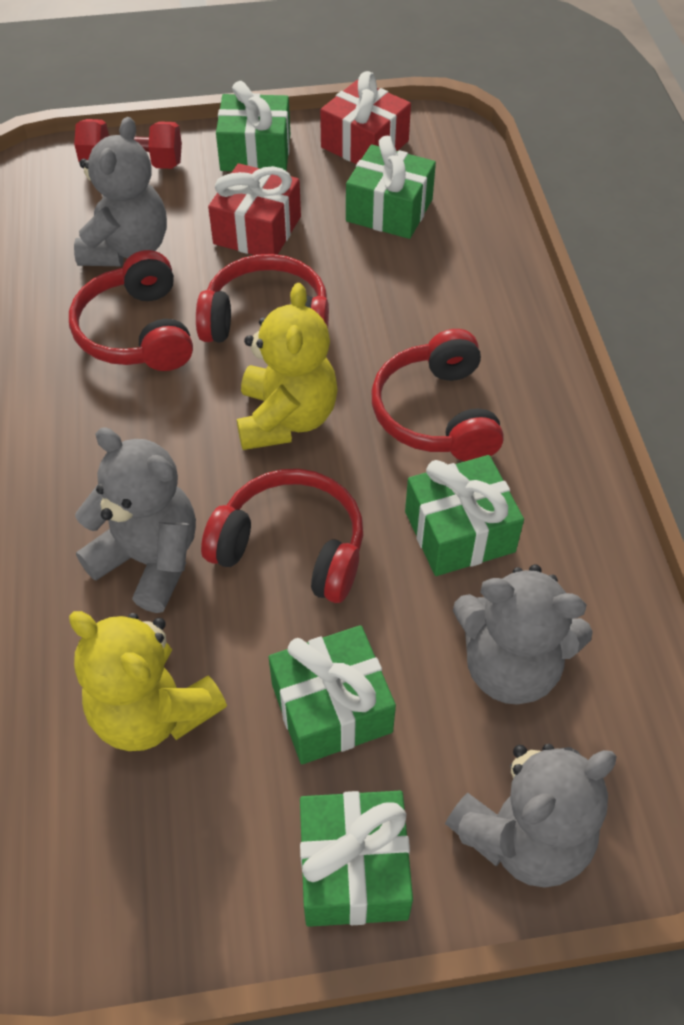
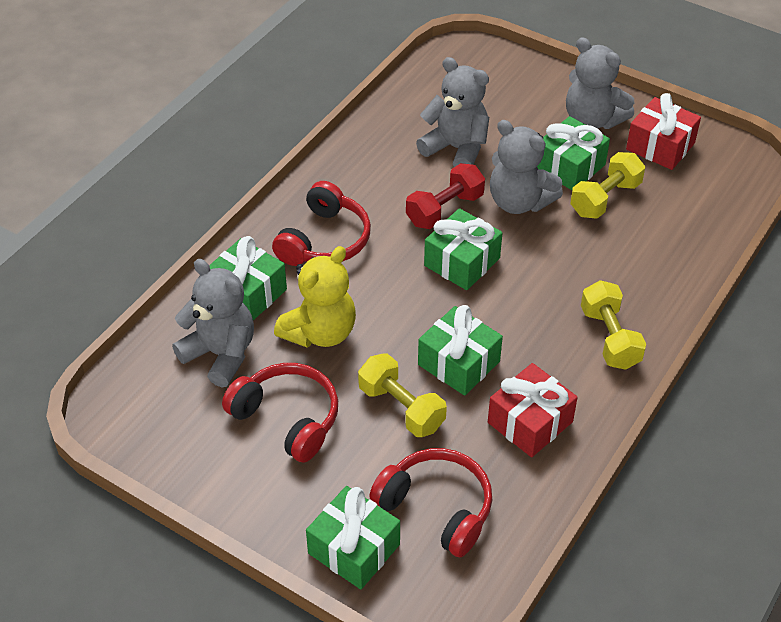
red headphones: [69,250,193,371] [196,254,329,343] [201,469,363,603] [372,329,504,461] = 4 -> [222,363,338,463] [272,181,371,266] [369,448,492,557] = 3
yellow dumbbell: none = 0 -> [358,354,447,437] [570,152,645,219] [581,280,646,370] = 3
yellow teddy bear: [69,611,227,751] [237,283,338,450] = 2 -> [274,246,356,348] = 1

